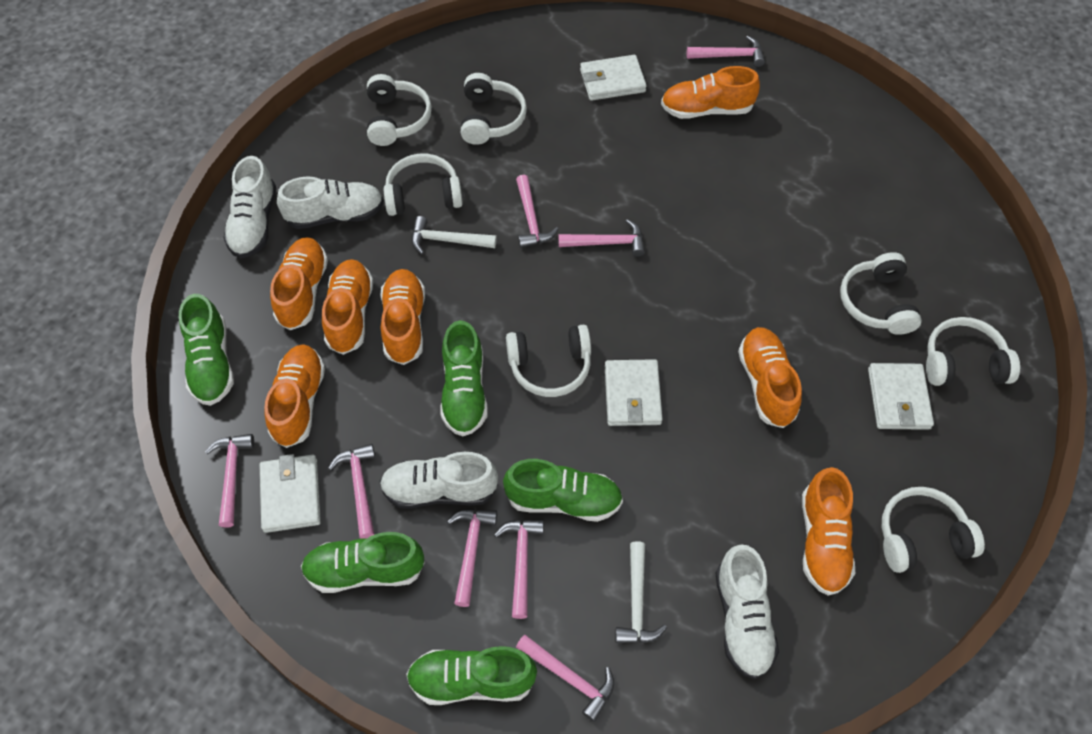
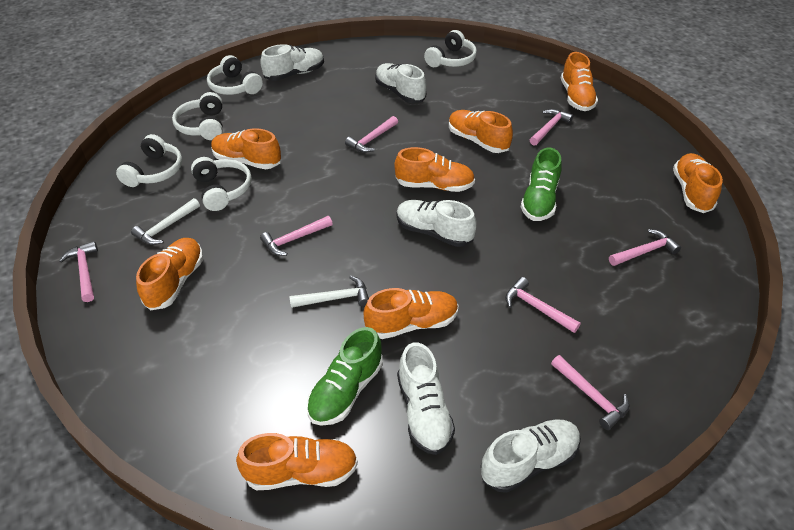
green shoe: [179,294,234,406] [301,532,425,593] [406,646,537,705] [441,320,488,436] [503,459,623,522] = 5 -> [307,327,383,426] [521,148,562,221] = 2
orange shoe: [264,344,325,448] [270,237,328,330] [322,259,373,355] [381,269,425,365] [661,66,760,119] [738,327,802,428] [802,467,855,596] = 7 -> [136,238,203,310] [211,128,281,169] [236,433,358,490] [364,288,459,339] [394,147,475,192] [449,110,513,153] [561,52,598,111] [673,153,723,213] = 8
pink hammer: [205,434,254,528] [328,444,375,539] [447,509,497,607] [494,519,544,619] [516,175,559,248] [516,635,614,722] [558,219,645,257] [687,36,765,67] = 8 -> [59,241,98,302] [260,216,333,256] [345,116,398,153] [505,277,581,333] [530,109,573,146] [551,355,629,430] [609,229,681,266] = 7
white headphones: [367,74,432,146] [384,154,463,216] [461,73,527,145] [506,325,591,397] [840,252,922,335] [882,487,985,573] [926,317,1020,386] = 7 -> [116,134,182,187] [172,92,223,140] [191,157,252,211] [207,55,263,95] [424,30,477,67] = 5
white shoe: [223,156,276,258] [277,176,384,229] [380,452,498,509] [715,545,779,679] = 4 -> [260,44,324,81] [375,63,427,103] [397,200,477,247] [397,342,455,455] [481,419,581,493] = 5
white wallet: [259,454,321,533] [580,55,647,101] [605,359,662,426] [868,363,934,430] = 4 -> none = 0

